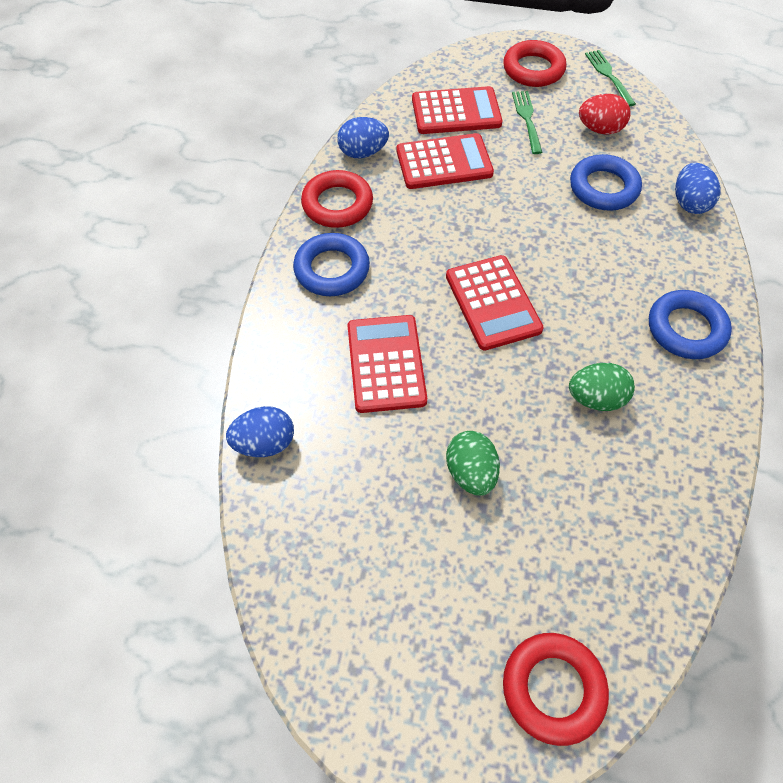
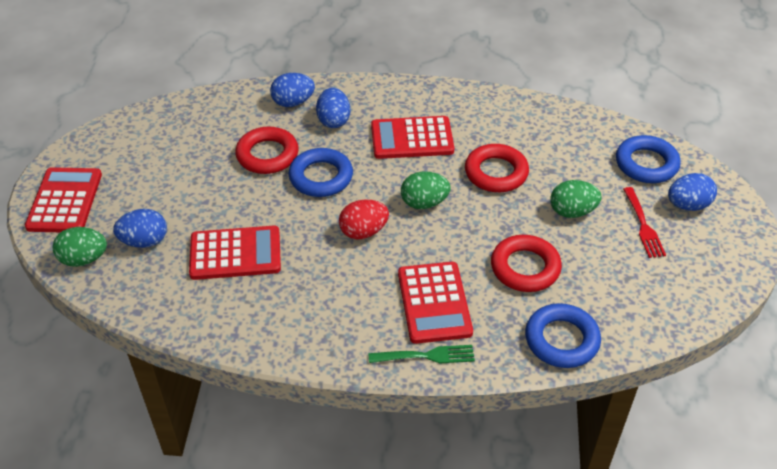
blue egg: [226,406,294,457] [337,117,389,158] [675,163,721,214] = 3 -> [113,209,167,248] [270,73,315,107] [316,88,350,128] [668,173,717,211] = 4
green egg: [446,431,500,496] [569,363,635,411] = 2 -> [53,227,107,267] [401,171,451,209] [550,180,601,218] = 3
green fork: [512,91,543,154] [585,50,636,106] = 2 -> [369,345,475,363] = 1
red fork: none = 0 -> [623,187,666,258] = 1

